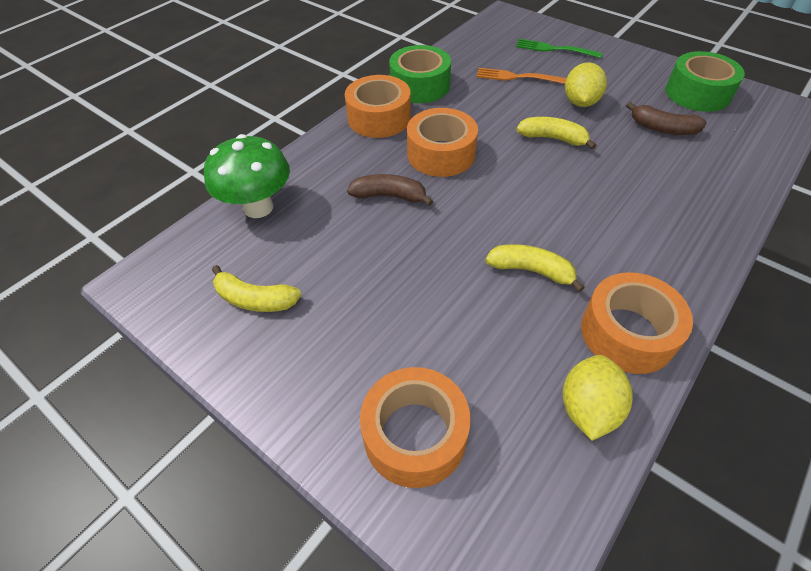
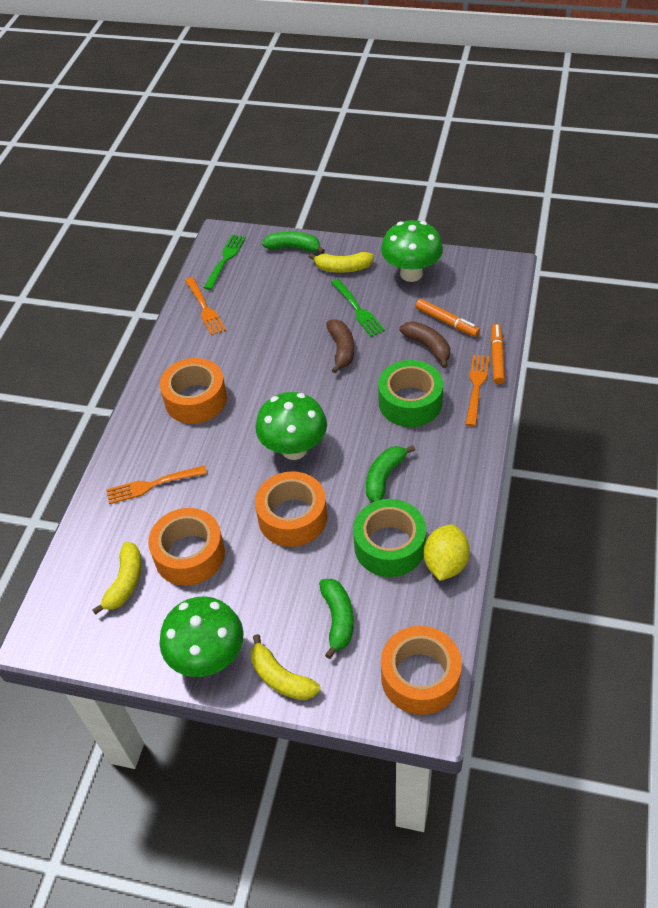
green banana: none = 0 -> [262,232,325,254] [319,578,354,659] [366,445,415,502] = 3
green fork: [516,39,602,58] = 1 -> [203,234,246,290] [331,279,385,337] = 2
green mushroom: [204,134,290,218] = 1 -> [160,596,243,677] [255,392,327,460] [381,220,443,282] = 3
orange fork: [477,68,566,84] = 1 -> [106,465,207,504] [185,277,226,336] [465,354,490,426] = 3
orange marker: none = 0 -> [415,299,480,337] [491,324,505,384] = 2
yellow lemon: [563,355,633,441] [565,62,607,107] = 2 -> [424,524,470,581] = 1

